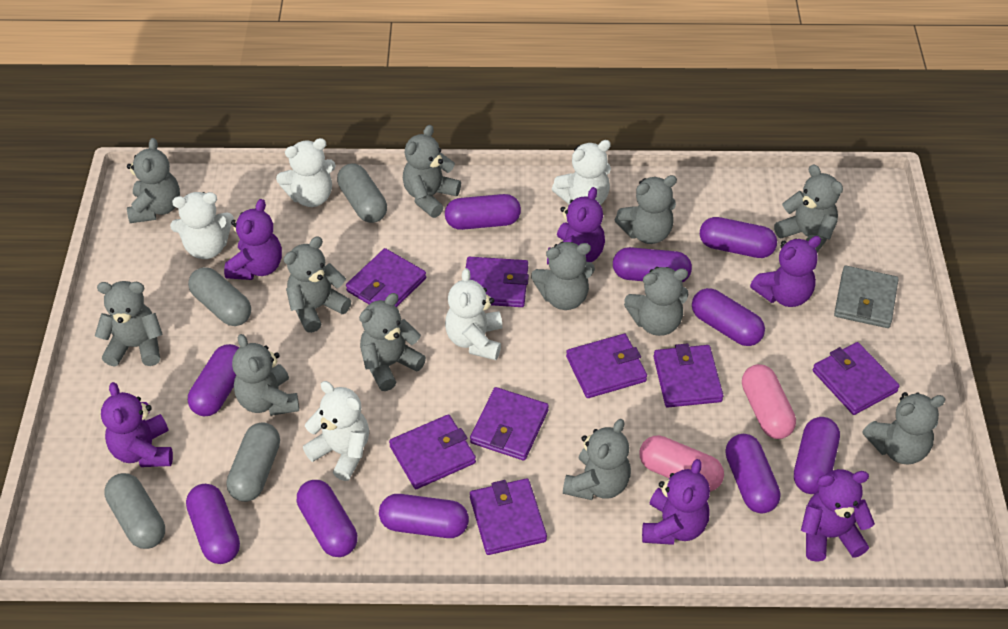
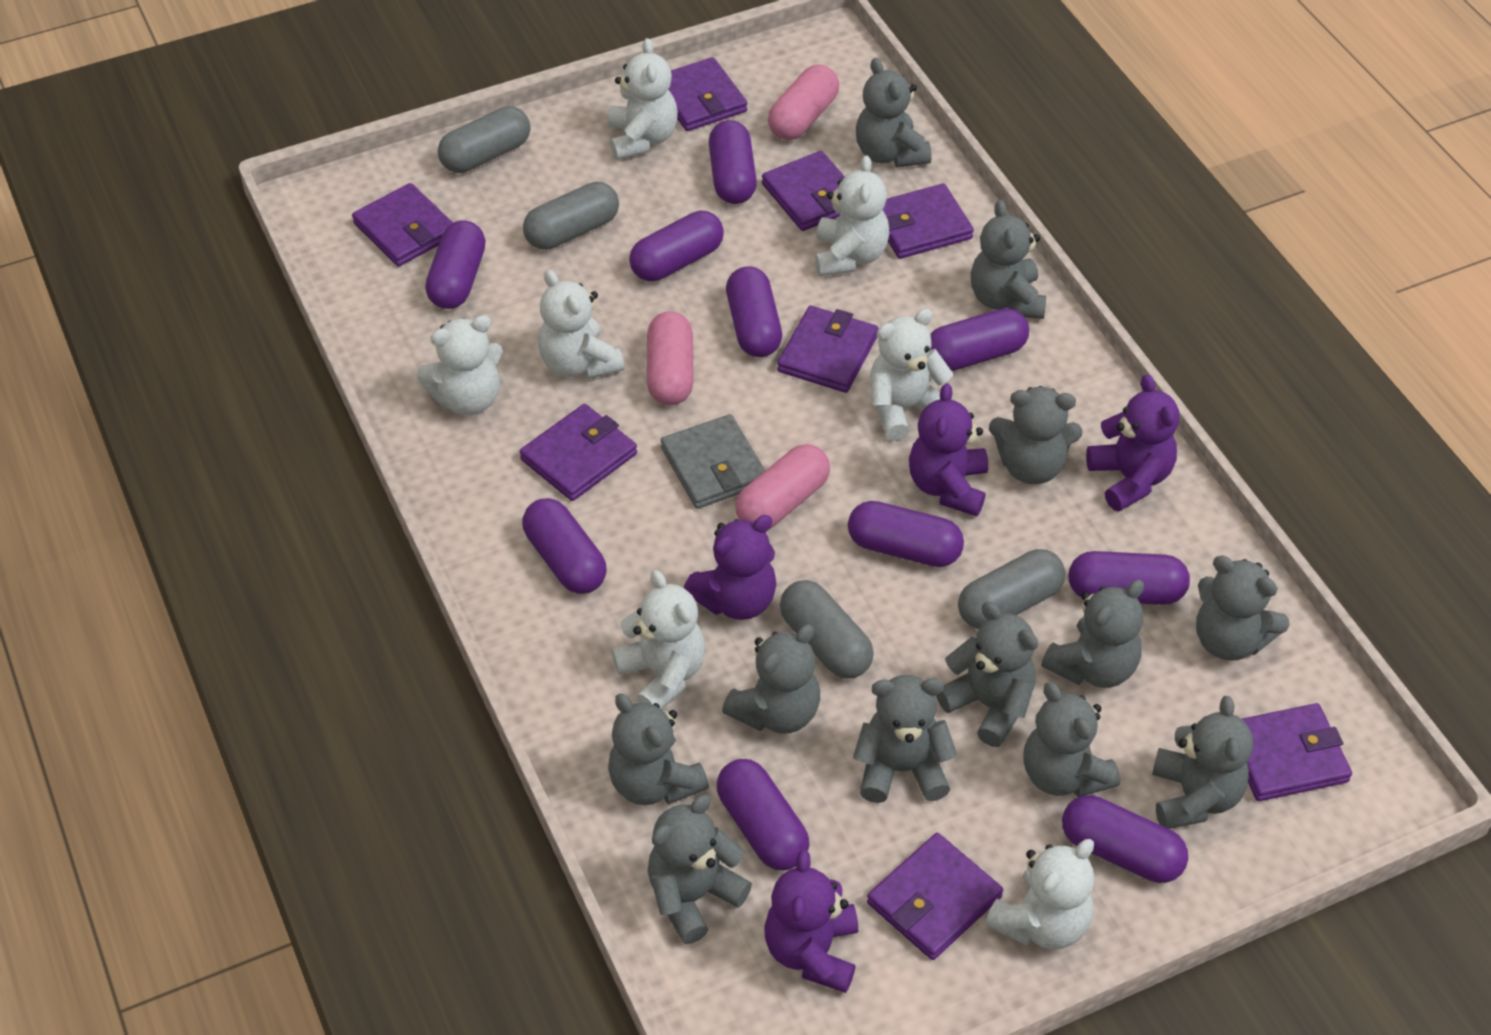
pink capsule: [639,435,724,492] [742,364,796,439] = 2 -> [647,311,693,405] [736,444,830,529] [768,65,839,140] = 3
purple teddy bear: [101,382,173,467] [224,199,282,280] [547,187,605,265] [642,459,710,545] [750,236,821,307] [801,469,875,562] = 6 -> [684,515,777,620] [764,850,858,993] [909,383,988,516] [1086,374,1179,511] = 4
white teddy bear: [170,192,234,259] [276,138,336,207] [303,381,369,481] [445,268,502,360] [552,140,611,205] = 5 -> [416,315,503,415] [538,269,624,379] [608,38,678,160] [612,570,706,710] [815,155,890,276] [870,308,953,441] [985,839,1094,950] = 7

